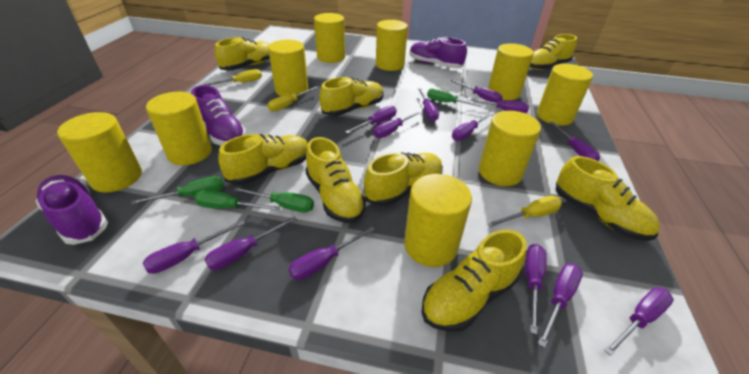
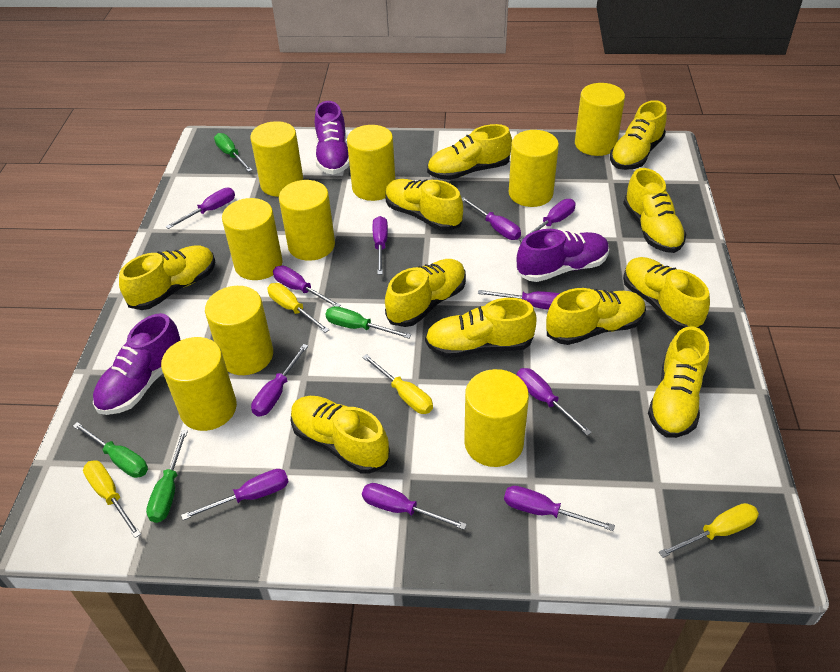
purple screwdriver: [143,220,245,274] [204,216,297,270] [288,226,375,280] [345,106,397,134] [373,110,423,138] [418,88,439,121] [451,80,503,103] [452,112,494,141] [467,98,529,113] [525,244,547,335] [538,263,583,348] [549,122,600,161] [604,287,674,356] = 13 -> [166,188,235,229] [181,469,289,520] [251,344,308,417] [273,266,341,307] [362,483,467,530] [372,216,388,275] [462,197,521,240] [478,290,560,310] [504,486,615,531] [517,368,592,436] [519,199,576,242] = 11
yellow screwdriver: [203,69,262,85] [267,86,319,112] [488,196,562,227] = 3 -> [83,460,141,538] [267,283,329,333] [362,354,433,414] [659,503,759,558] = 4
yellow shoe: [215,37,270,71] [218,134,308,185] [305,137,366,223] [319,77,384,116] [364,152,443,206] [421,230,527,332] [530,34,577,70] [556,156,660,241] = 8 -> [119,245,215,310] [291,396,390,474] [385,179,463,231] [385,259,466,327] [425,298,537,358] [427,124,512,180] [546,288,646,345] [610,100,667,170] [623,168,686,253] [623,257,710,330] [648,326,709,438] = 11

